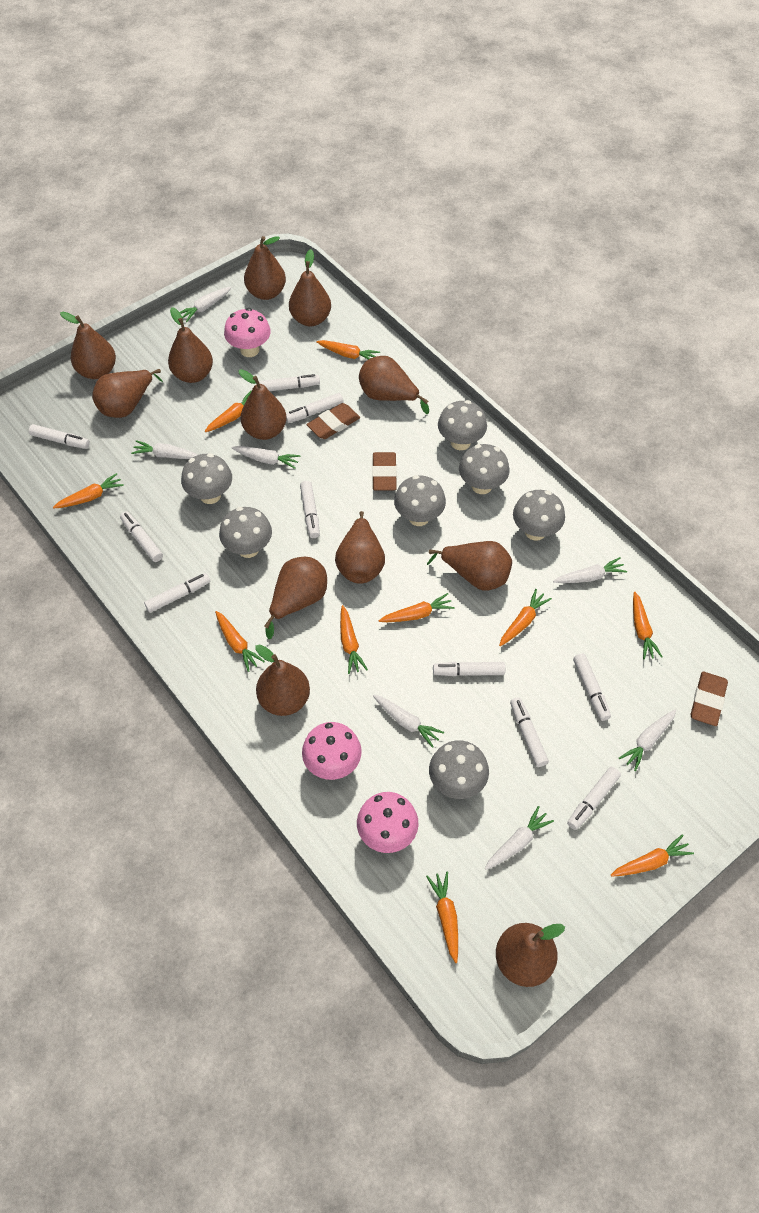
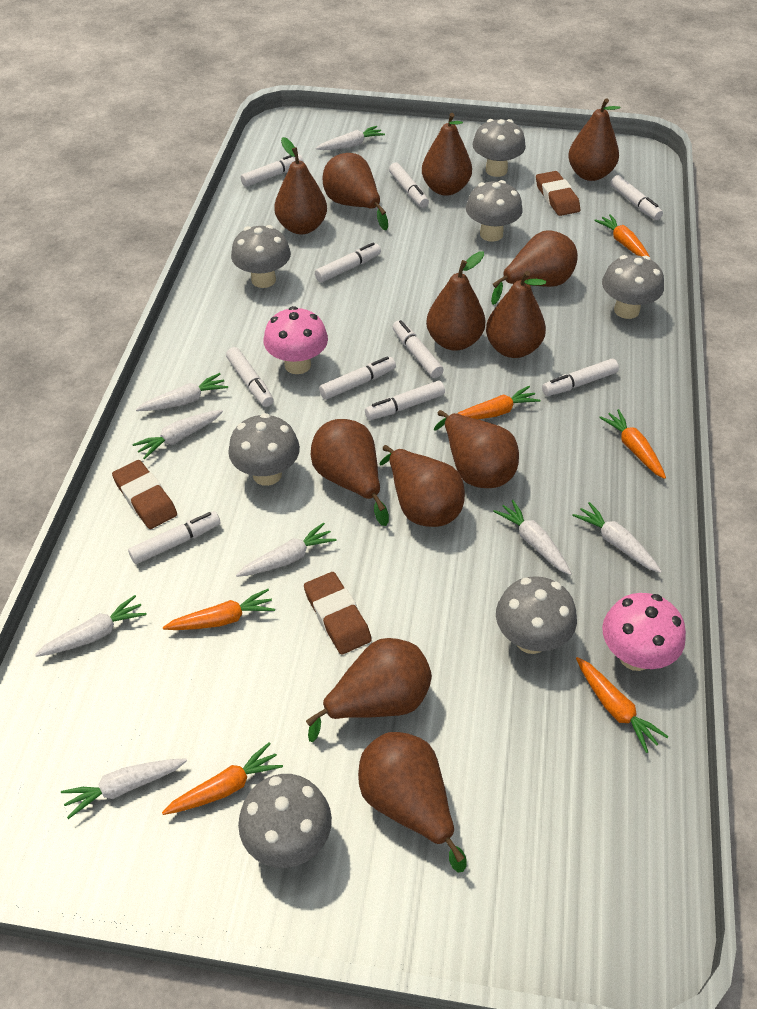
orange carrot: [53,473,124,508] [205,391,252,432] [215,611,265,672] [316,340,380,360] [340,605,368,674] [379,593,455,622] [426,872,458,963] [499,589,552,646] [611,834,694,877] [633,592,663,660] = 10 -> [162,742,283,815] [163,589,275,630] [457,386,540,419] [576,657,668,753] [594,214,650,257] [599,409,666,479] = 6
pink mushroom: [224,308,270,357] [302,722,362,780] [357,792,419,853] = 3 -> [264,306,328,374] [602,593,686,671] = 2
white carrot: [131,440,198,459] [180,287,231,322] [231,446,300,469] [373,695,444,748] [485,806,554,870] [553,557,627,583] [619,709,676,771] = 7 -> [35,595,147,657] [61,758,187,819] [132,410,223,459] [136,373,228,411] [236,522,337,577] [316,126,385,150] [493,500,572,575] [572,502,662,573] = 8

